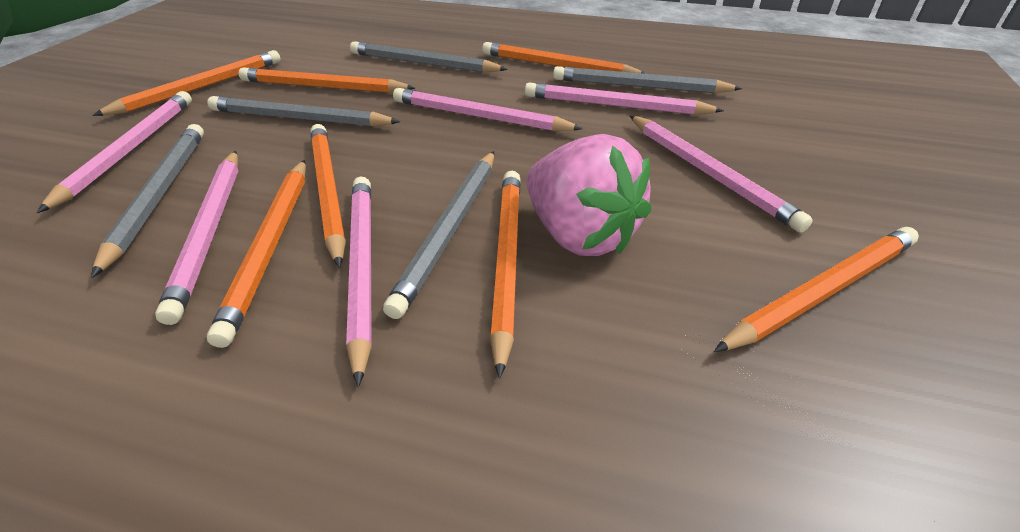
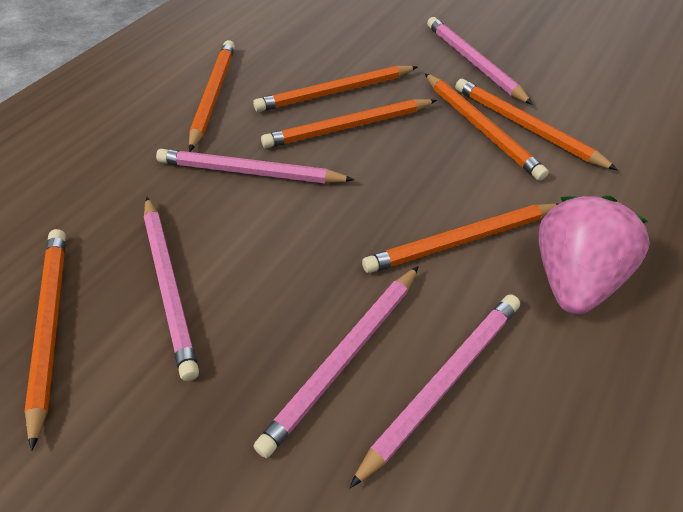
grey pencil: [91,124,204,278] [207,96,400,127] [350,41,508,73] [383,151,494,319] [553,66,742,93] = 5 -> none = 0
pink pencil: [37,91,192,213] [155,151,238,325] [346,177,372,387] [393,88,583,131] [525,82,724,115] [630,115,813,233] = 6 -> [144,197,199,381] [156,149,355,183] [253,266,419,458] [349,294,520,488] [427,17,533,105] = 5

